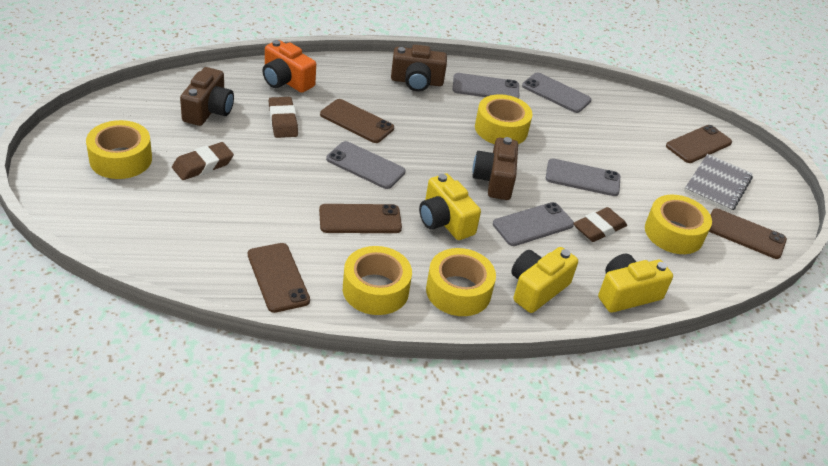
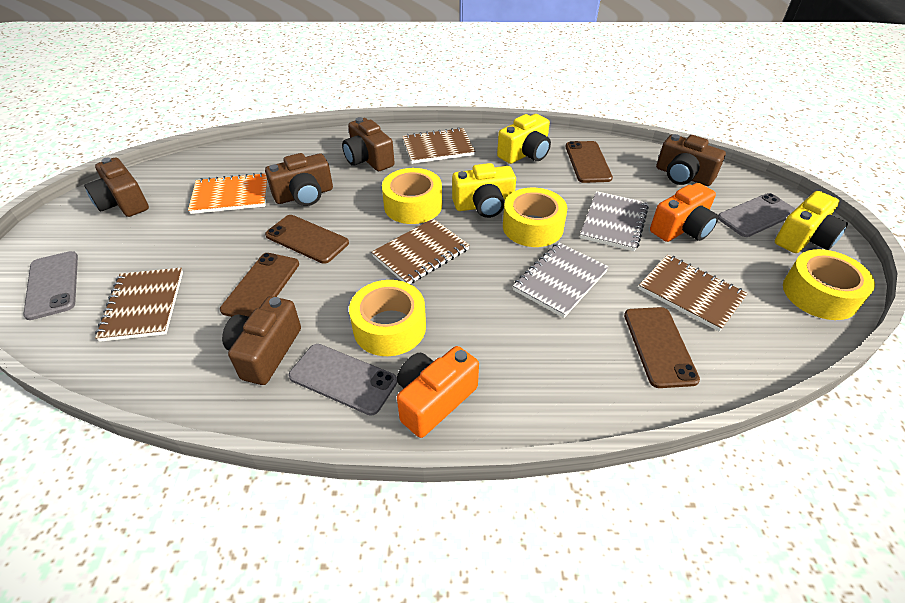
brown camera: [180,67,234,126] [391,45,447,92] [472,137,518,200] = 3 -> [84,158,149,217] [222,296,301,385] [265,153,333,206] [342,117,395,171] [656,134,726,186] = 5
brown eraser: [172,142,234,180] [269,97,298,138] [573,207,627,242] = 3 -> none = 0
brown notebook: none = 0 -> [95,268,183,342] [372,219,469,284] [402,127,475,164] [638,254,748,332] = 4
brown phone: [248,243,310,313] [319,204,402,233] [320,99,394,143] [666,125,732,163] [709,209,787,259] = 5 -> [220,253,299,317] [265,215,349,264] [565,141,613,183] [624,307,700,388] = 4
grey notebook: [684,154,753,212] = 1 -> [513,242,609,318] [580,191,649,251] = 2
grey phone: [326,141,405,189] [453,73,519,99] [493,202,574,246] [522,72,591,113] [546,158,620,196] = 5 -> [23,251,78,320] [289,344,397,416] [718,193,795,237] = 3
orange camera: [263,40,316,93] = 1 -> [397,346,479,438] [650,183,718,242] = 2
orange notebook: none = 0 -> [188,173,268,214] = 1
yellow tape: [86,120,152,179] [343,246,412,315] [426,248,496,316] [475,94,532,144] [645,195,712,254] = 5 -> [349,280,426,356] [382,168,442,224] [503,188,567,247] [783,249,875,320] = 4

